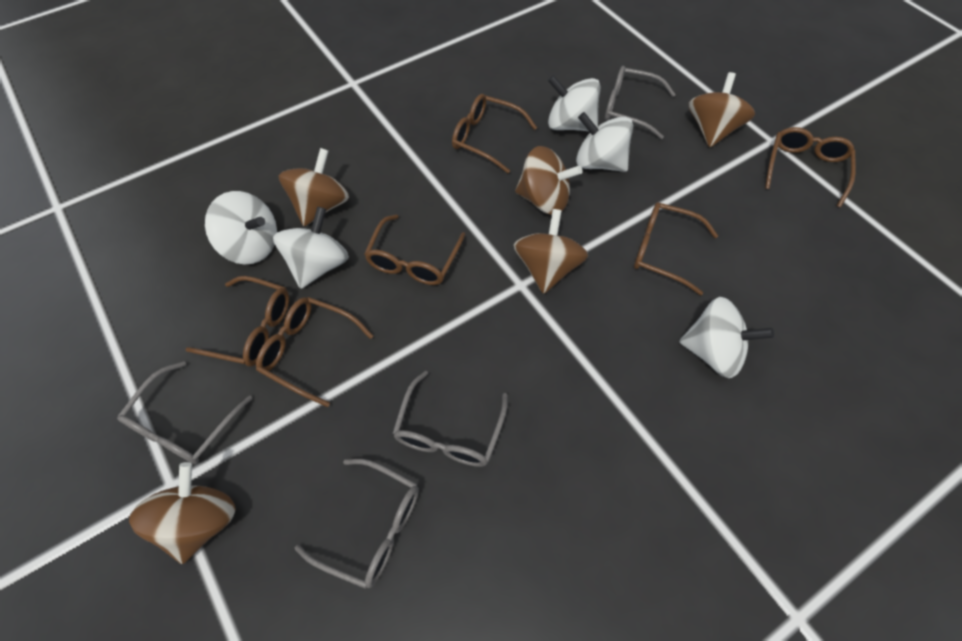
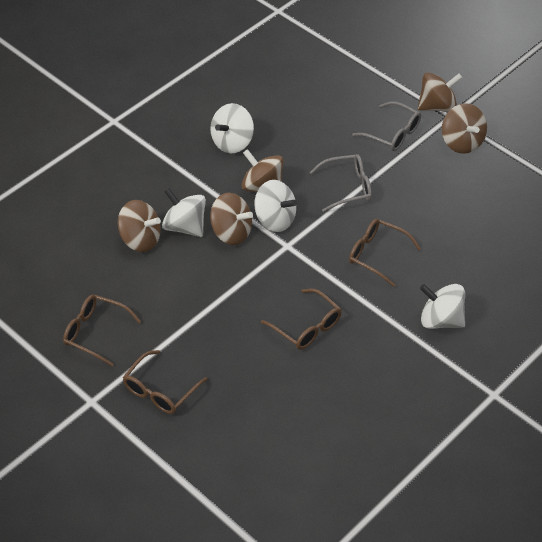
brown glasses: [185,276,289,367] [256,297,373,407] [364,215,465,285] [452,94,537,173] [634,202,718,295] [765,127,856,208] = 6 -> [63,295,141,366] [122,350,208,414] [261,289,342,350] [349,219,421,287] = 4
grey glasses: [117,361,253,464] [295,459,419,589] [393,371,508,467] [605,66,676,139] = 4 -> [310,154,372,212] [352,101,421,151] = 2
white spinning top: [205,191,277,264] [273,207,349,289] [548,75,601,131] [576,112,633,172] [679,297,774,378] = 5 -> [162,188,206,237] [210,103,254,154] [254,180,297,232] [420,284,465,329] = 4

